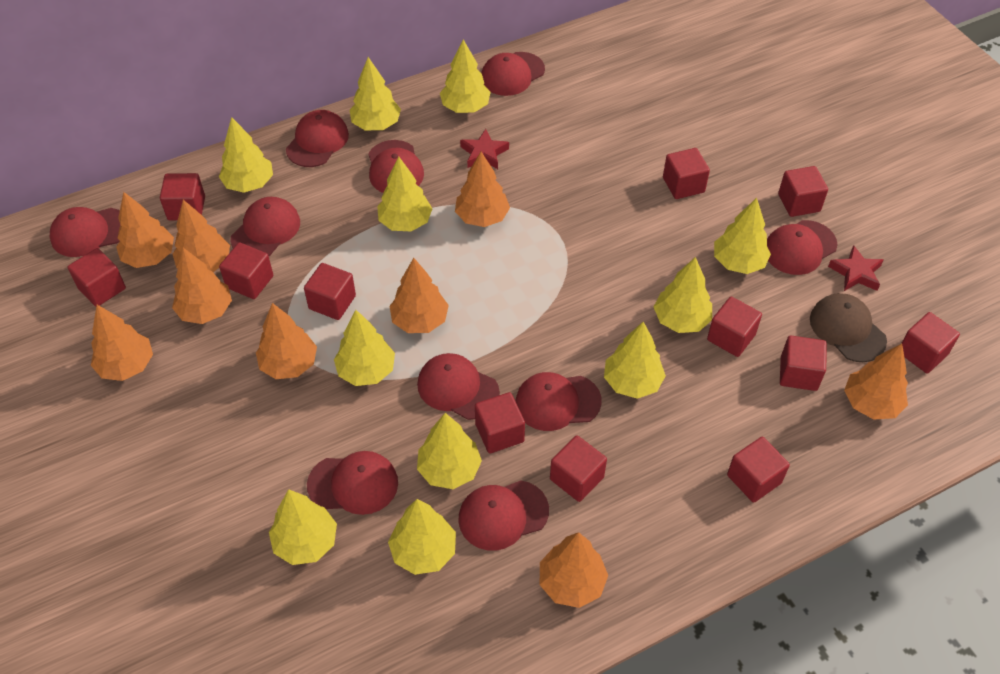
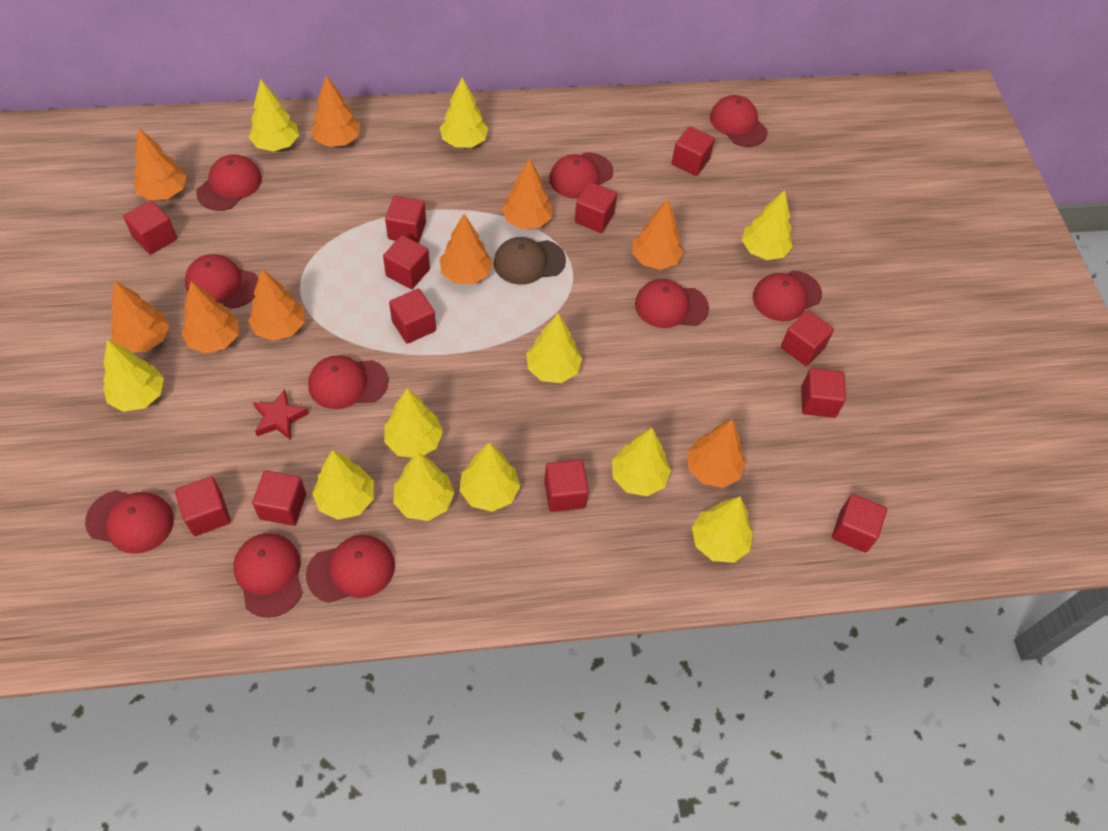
red star: [460,129,509,169] [828,245,883,291] = 2 -> [253,389,309,440] = 1

